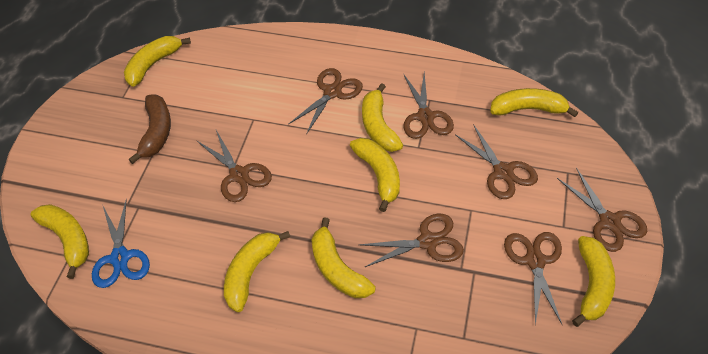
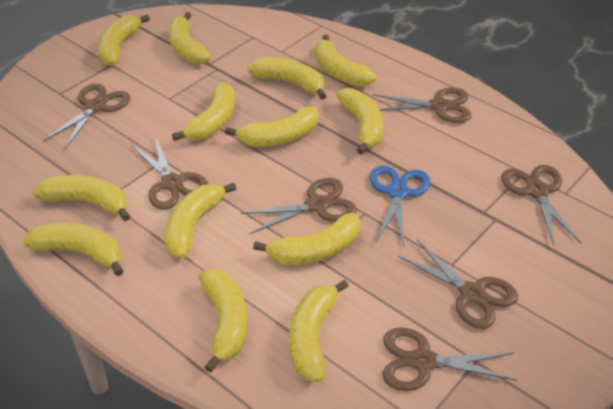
brown banana: [128,95,171,164] = 1 -> none = 0
yellow banana: [30,204,89,279] [124,36,191,87] [224,231,290,312] [312,217,376,298] [350,138,400,212] [362,83,403,152] [490,88,578,117] [572,236,615,327] = 8 -> [22,223,124,276] [33,175,130,221] [98,15,150,66] [165,183,236,259] [168,12,211,64] [172,82,235,141] [199,269,247,373] [225,106,319,147] [247,57,326,100] [253,213,361,265] [289,280,349,382] [315,35,376,86] [336,88,383,155] = 13

